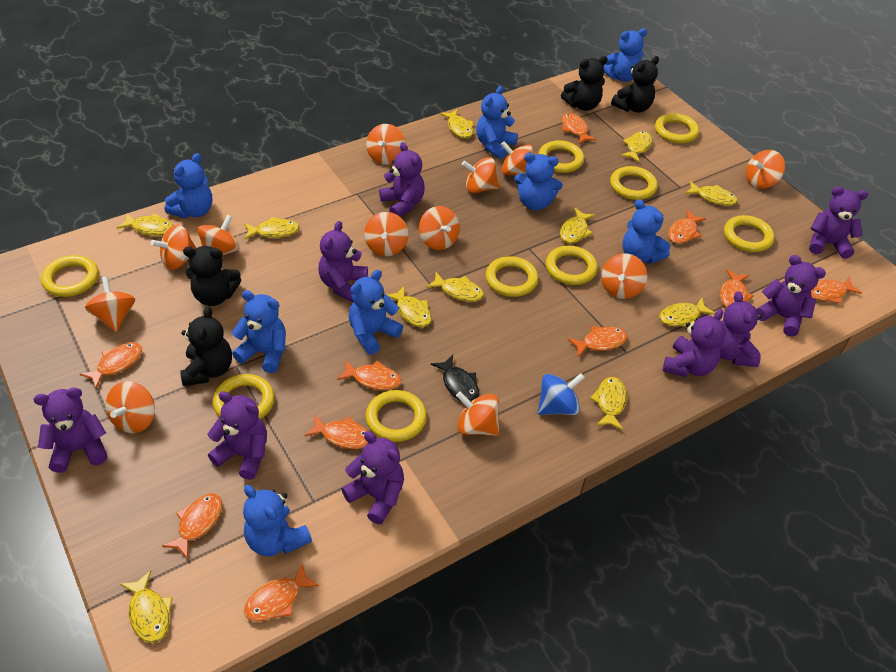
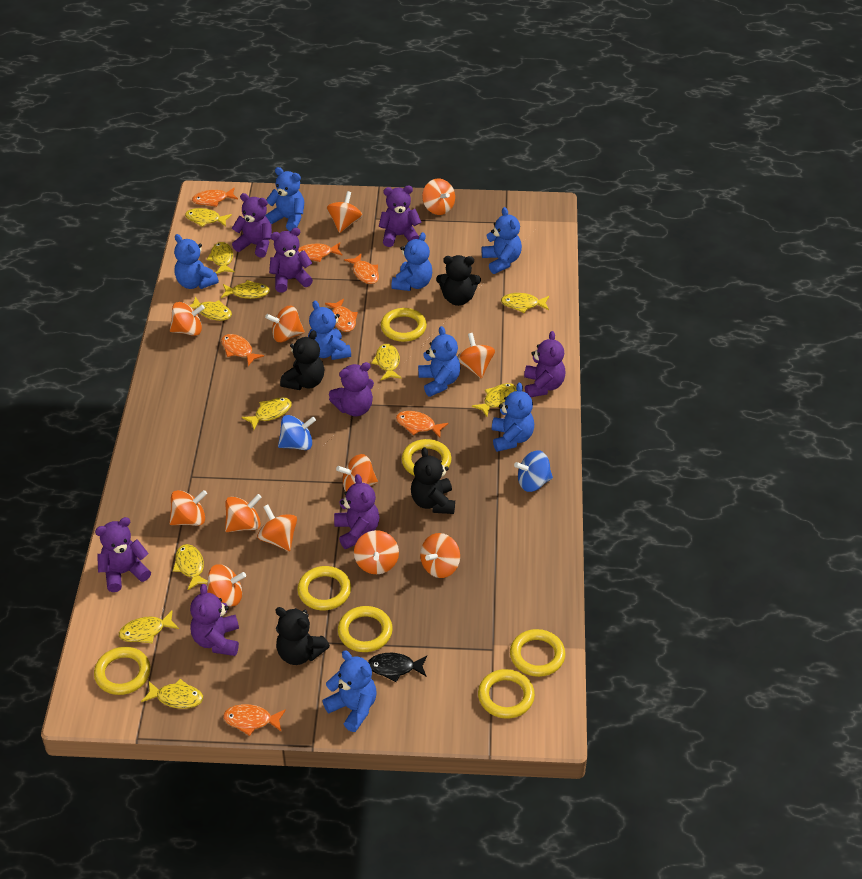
blue spinning top: [538,373,585,415] = 1 -> [278,415,316,450] [514,450,553,492] = 2
orange fish: [80,343,142,388] [162,494,222,559] [244,563,320,622] [304,415,368,449] [337,360,401,390] [562,113,597,144] [567,326,628,357] [668,210,706,244] [720,269,753,308] [811,277,862,304] = 10 -> [192,187,238,207] [221,334,264,366] [223,704,286,736] [298,243,343,262] [325,298,358,332] [344,254,379,284] [396,411,449,438] = 7
purple teddy bear: [34,387,107,473] [207,391,267,480] [318,221,368,302] [341,431,404,524] [379,142,425,217] [663,309,726,377] [720,291,762,367] [756,255,826,337] [809,186,868,259] = 9 -> [95,517,151,592] [190,584,239,656] [232,193,272,258] [269,228,313,293] [329,362,374,416] [334,474,380,549] [379,185,421,247] [524,331,566,397] = 8
yellow ring: [41,255,98,297] [213,374,274,419] [366,390,427,442] [486,256,538,297] [538,140,584,173] [546,246,598,285] [610,166,658,200] [655,113,699,144] [724,215,775,252] = 9 -> [94,647,150,695] [298,566,351,610] [338,606,393,652] [381,308,427,342] [402,439,451,476] [478,669,535,719] [510,629,565,677] = 7

